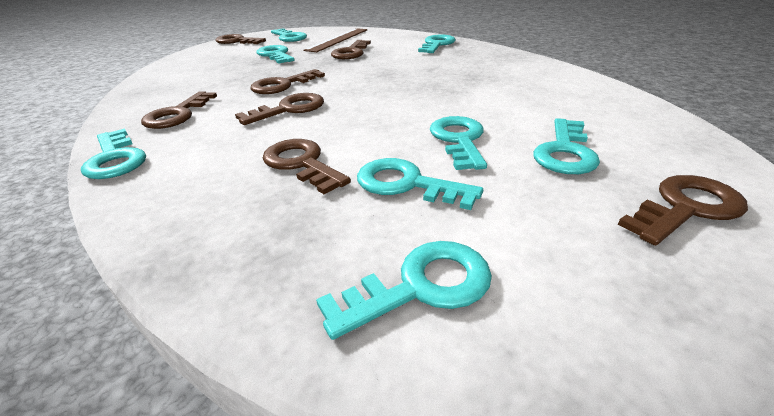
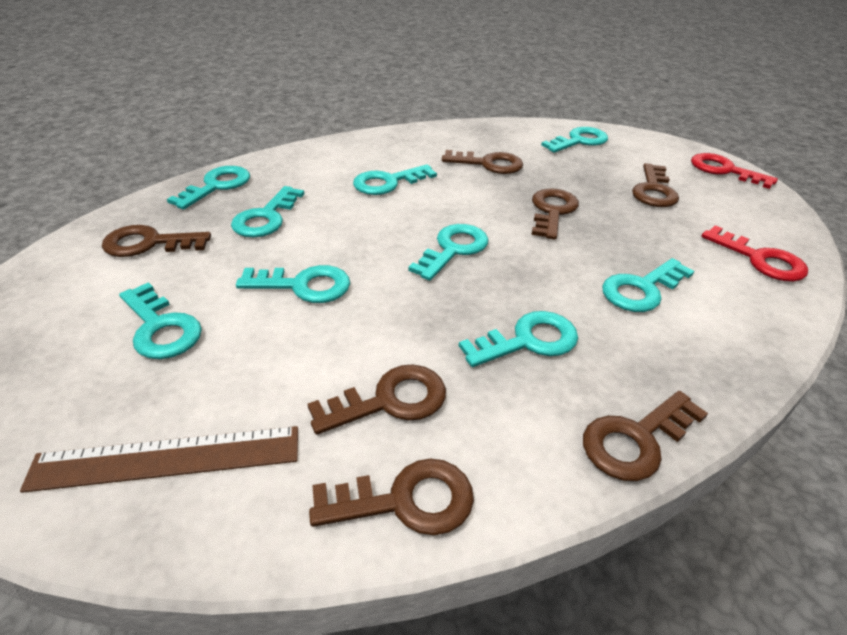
red key: none = 0 -> [691,153,778,189] [701,225,808,282] = 2
turquoise key: [81,129,146,179] [257,45,294,64] [271,28,307,42] [316,241,492,340] [357,158,483,210] [418,35,456,53] [430,116,487,170] [533,118,600,174] = 8 -> [119,282,202,359] [167,166,250,209] [231,186,305,237] [236,265,350,303] [353,164,437,195] [408,224,488,281] [459,311,578,367] [541,127,608,153] [602,258,694,312] = 9

